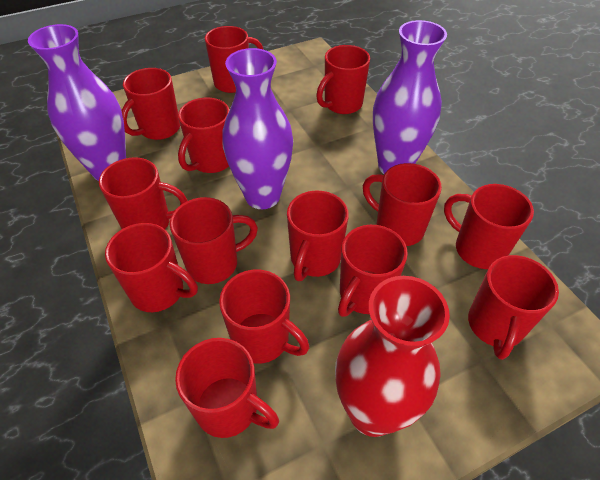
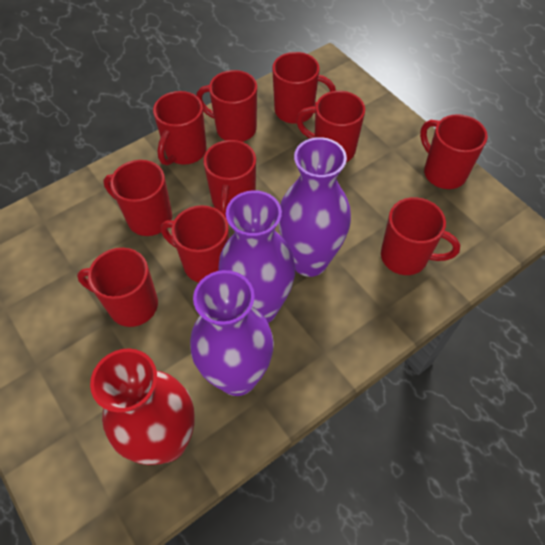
red mug: [99,157,188,229] [105,223,198,312] [121,68,180,140] [170,197,258,284] [175,338,279,438] [178,98,229,173] [205,26,264,93] [219,270,309,364] [287,191,349,281] [316,45,370,114] [338,225,408,317] [363,163,442,246] [444,184,534,269] [468,255,559,360] = 14 -> [77,248,158,327] [103,160,172,236] [153,91,207,165] [161,205,229,283] [196,70,257,142] [203,140,256,217] [272,52,336,124] [296,91,365,162] [381,197,460,275] [420,114,488,189] = 10

